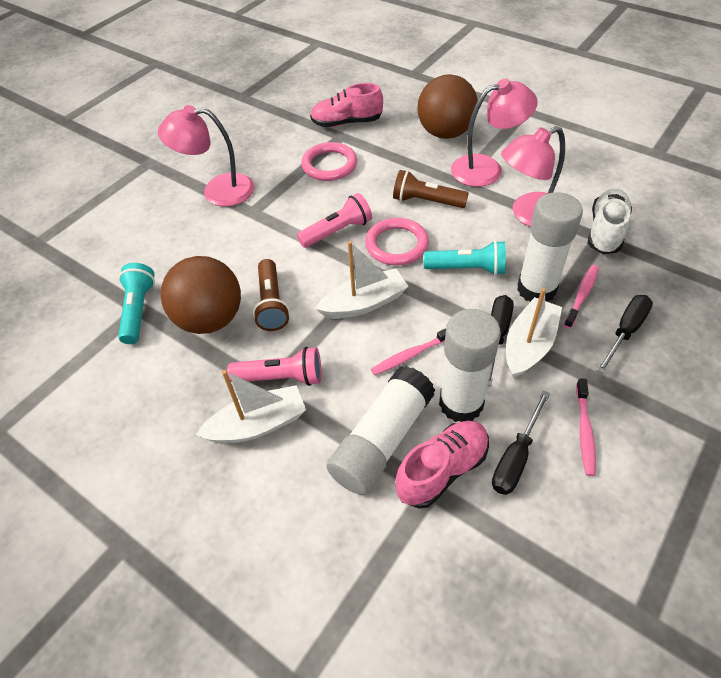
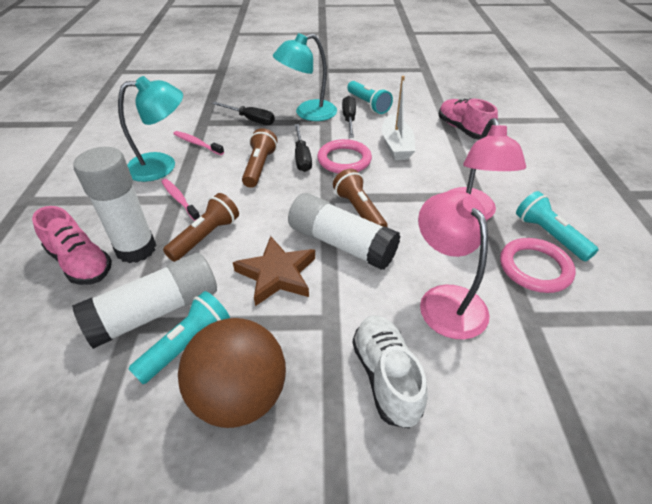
brown ball: [161,256,241,334] [418,74,478,139] = 2 -> [178,318,286,428] = 1
brown flashlight: [253,259,290,331] [393,170,469,208] = 2 -> [163,193,239,262] [242,128,277,188] [333,169,388,227] = 3
brown star: none = 0 -> [233,236,315,306] = 1
pink flashlight: [227,347,321,386] [297,193,372,248] = 2 -> none = 0
pink lamp: [158,105,254,206] [451,79,538,187] [501,126,565,227] = 3 -> [418,191,490,340] [447,118,526,220] = 2
pink toothbrush: [371,328,446,375] [564,265,599,328] [576,378,596,476] = 3 -> [161,179,200,221] [173,131,224,155] = 2
turquoise flashlight: [118,263,155,344] [423,241,506,276] = 2 -> [128,291,230,384] [347,81,393,114] [516,191,599,261] = 3
turquoise lamp: none = 0 -> [118,76,183,182] [273,33,337,121] = 2
white boat: [196,370,306,443] [316,241,409,319] [506,288,562,378] = 3 -> [382,76,415,160] = 1

